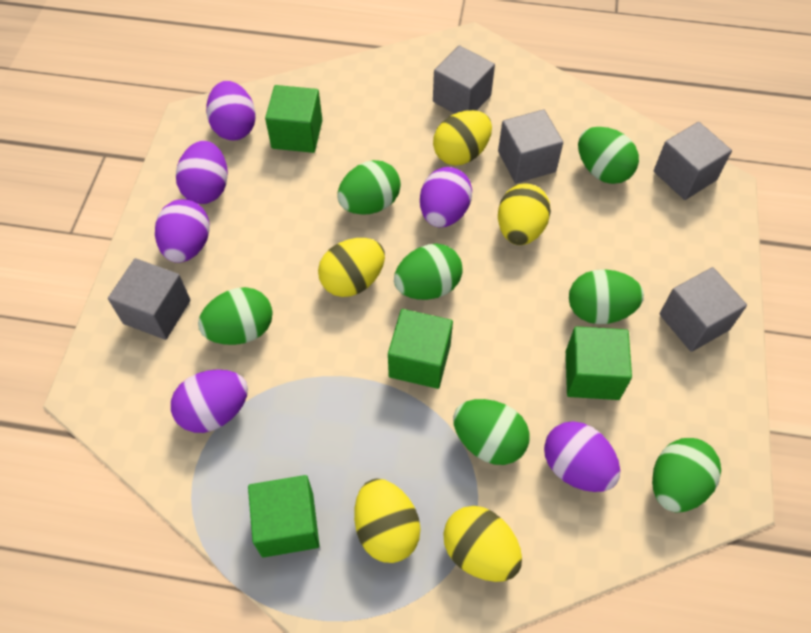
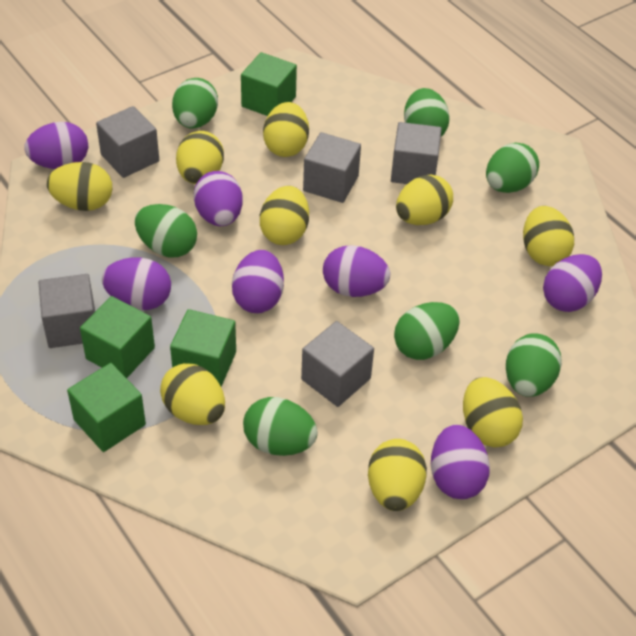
purple egg: [155,199,210,263] [171,369,248,433] [176,141,228,204] [206,81,256,141] [420,167,472,227] [544,421,620,492] = 6 -> [25,122,88,169] [102,257,171,310] [193,171,243,226] [232,250,284,313] [323,245,390,297] [431,425,490,499] [543,254,602,312] = 7
yellow egg: [318,238,385,297] [354,479,421,563] [433,110,492,166] [443,506,522,582] [498,183,551,245] = 5 -> [47,162,112,211] [160,363,225,425] [176,131,224,184] [260,186,309,245] [263,102,309,157] [368,439,427,511] [396,174,453,225] [463,377,523,447] [523,206,574,266] = 9

